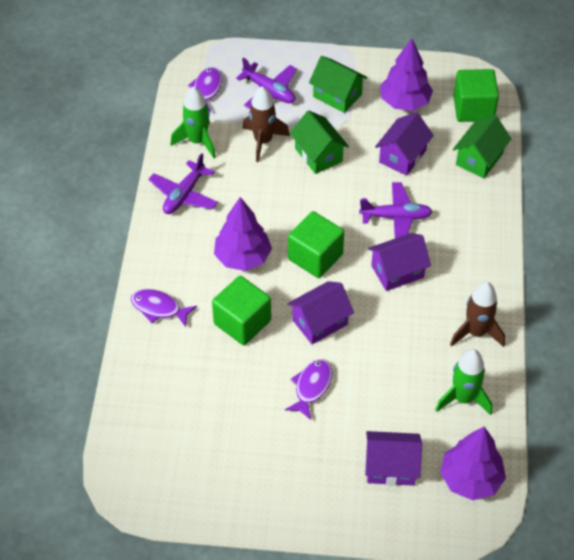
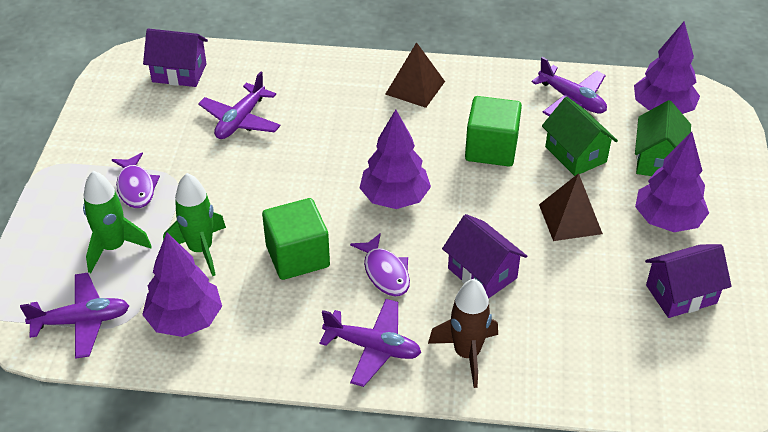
brown pyramid: none = 0 -> [385,42,445,108] [539,173,603,241] = 2
brown rocket: [242,86,290,162] [450,282,505,347] = 2 -> [428,279,498,388] = 1
green cube: [212,276,271,345] [288,211,344,278] [453,69,499,122] = 3 -> [262,198,330,280] [465,96,522,167] = 2
green house: [290,110,349,174] [309,56,367,113] [453,115,511,179] = 3 -> [542,97,618,176] [635,100,691,176] = 2
purple fish: [131,289,197,327] [188,67,222,112] [285,359,333,420] = 3 -> [112,152,160,208] [350,233,410,296] = 2
purple house: [287,281,354,344] [365,431,422,486] [368,233,431,291] [375,112,434,176] = 4 -> [143,28,208,87] [442,214,527,299] [645,244,732,318] = 3
purple plane: [148,153,218,214] [236,58,297,109] [359,182,432,238] = 3 -> [20,273,129,359] [198,71,281,139] [320,299,421,387] [531,57,607,116] = 4
purple tree: [214,197,272,271] [380,38,433,111] [440,426,506,500] = 3 -> [142,232,222,337] [360,109,431,209] [634,21,700,114] [635,132,709,232] = 4

